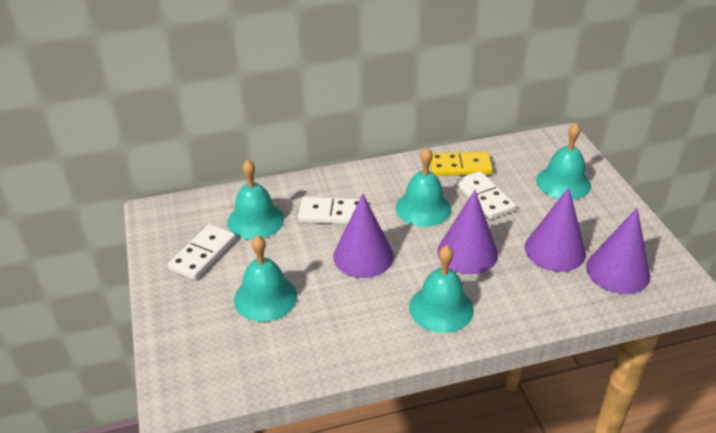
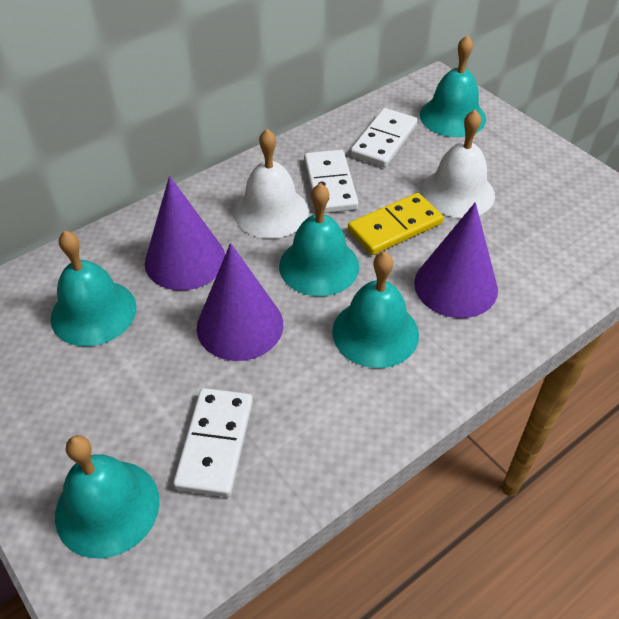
purple cone: [333,194,394,278] [438,190,498,274] [525,187,586,272] [586,208,650,294] = 4 -> [145,176,225,291] [197,243,283,361] [414,202,498,318] = 3
white bell: none = 0 -> [234,129,309,238] [422,110,495,218] = 2

